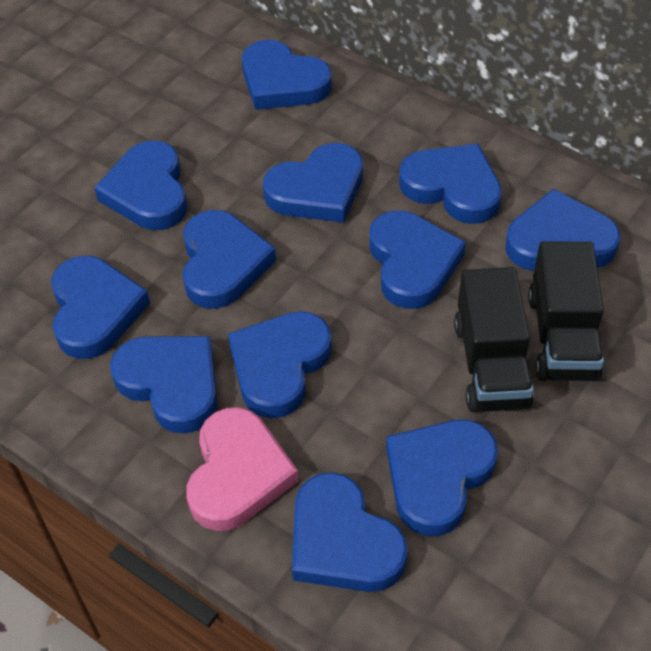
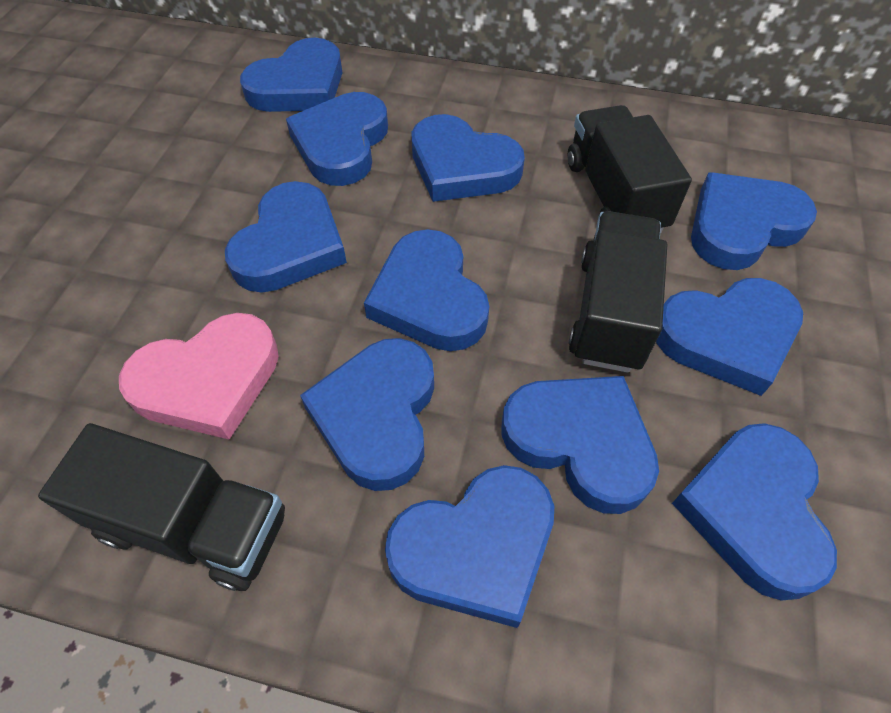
black truck: [454,267,534,412] [528,241,604,381] = 2 -> [38,423,285,591] [567,105,692,233] [569,211,667,373] = 3
blue heart: [51,256,150,359] [94,141,187,230] [110,336,218,434] [182,210,276,309] [228,311,332,418] [242,40,332,110] [263,143,363,223] [292,472,408,592] [370,211,466,309] [386,420,498,536] [399,144,502,224] [505,189,620,271] = 12 -> [225,181,347,293] [240,38,342,112] [286,92,388,186] [300,338,434,491] [364,229,489,351] [385,465,554,628] [411,114,525,202] [501,376,659,514] [656,278,803,396] [672,423,837,601] [691,172,817,270] = 11

